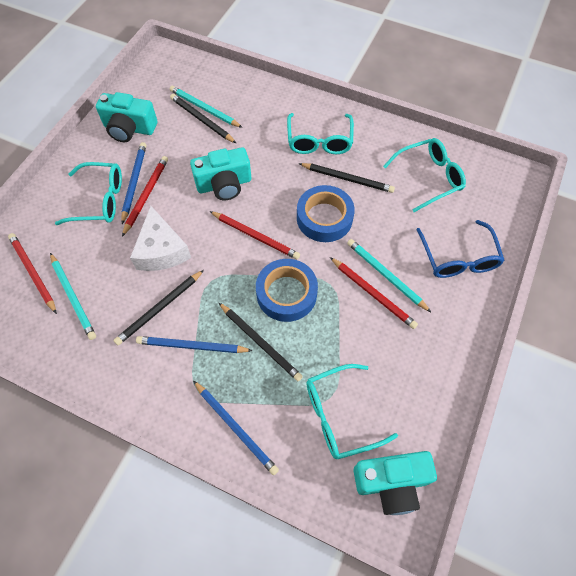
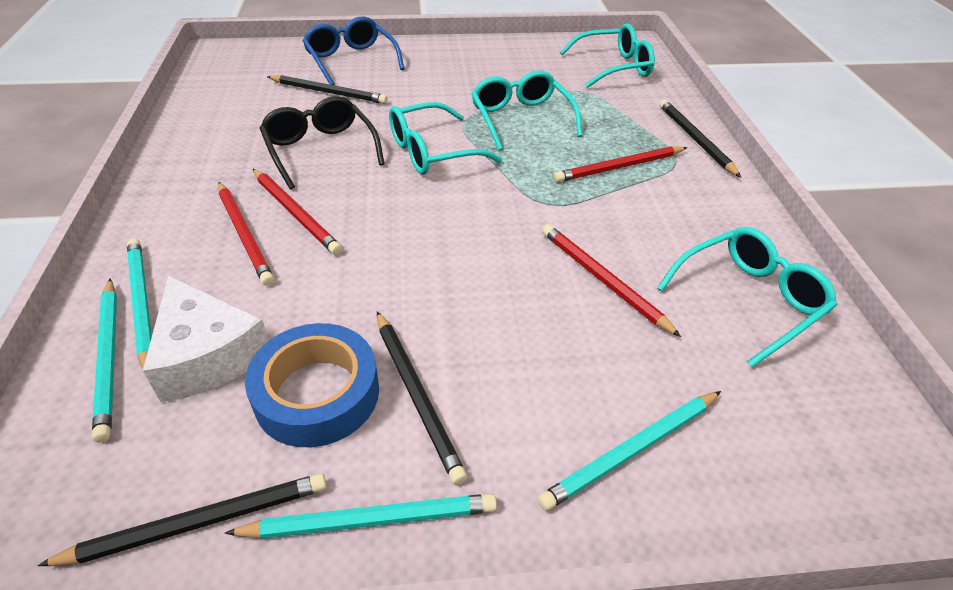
black glasses: none = 0 -> [260,96,385,189] = 1
blue pencil: [122,142,146,224] [136,336,253,353] [193,381,279,475] = 3 -> none = 0
blue tape: [256,259,318,322] [297,185,355,242] = 2 -> [245,323,379,447] = 1
turquoise camera: [96,92,157,142] [190,147,251,200] [353,451,437,515] = 3 -> none = 0
turquoise pencil: [50,253,96,340] [170,86,243,128] [347,239,431,312] = 3 -> [92,279,117,443] [127,238,152,369] [225,493,497,539] [537,391,721,511] = 4

